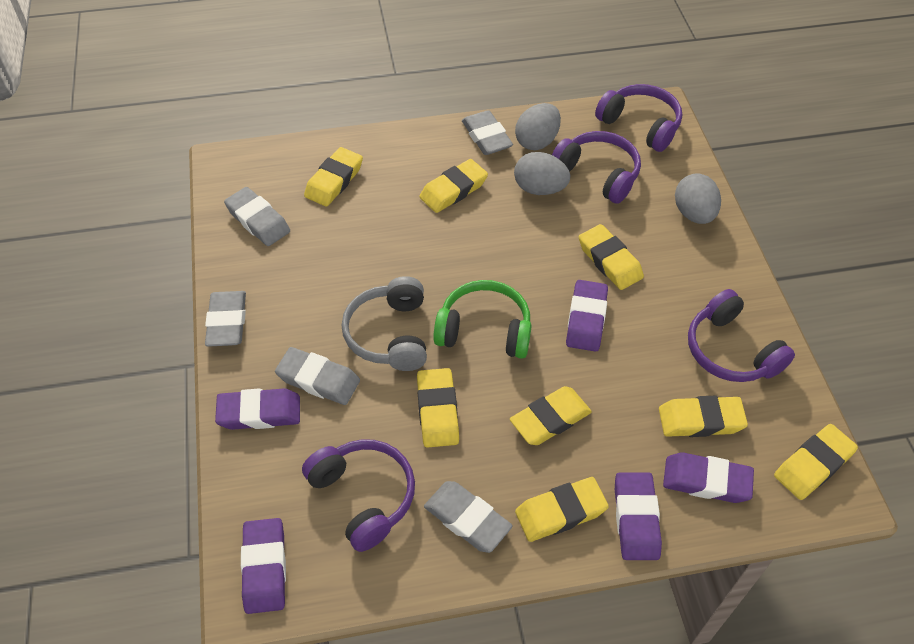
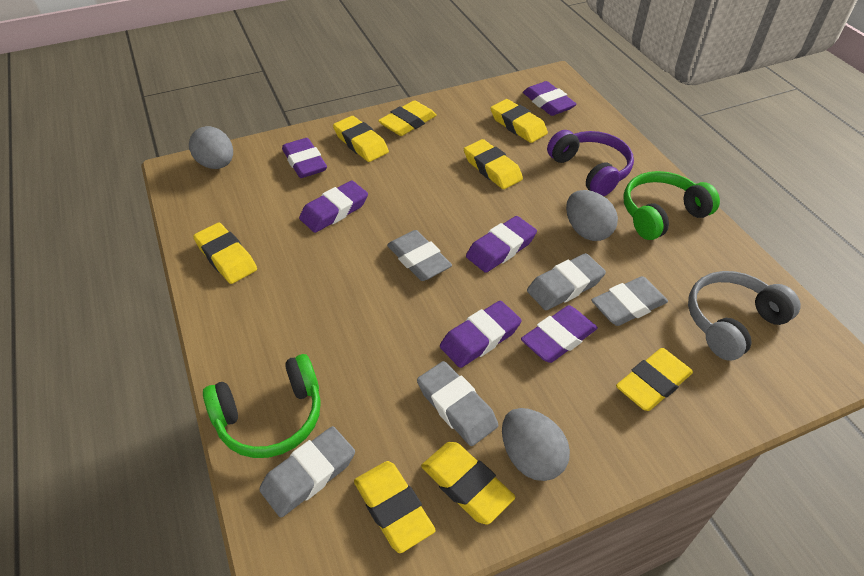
green headphones: [433,280,532,359] = 1 -> [203,354,321,458] [623,171,720,240] = 2
purple eraser: [215,388,300,430] [241,518,286,614] [566,280,608,352] [615,472,662,560] [663,452,754,503] = 5 -> [282,138,327,178] [299,180,368,233] [440,301,522,368] [466,216,537,273] [521,305,598,363] [523,81,577,116] = 6
purple headphones: [302,439,415,552] [552,131,641,204] [595,84,682,152] [688,289,795,382] = 4 -> [547,130,634,196] = 1

